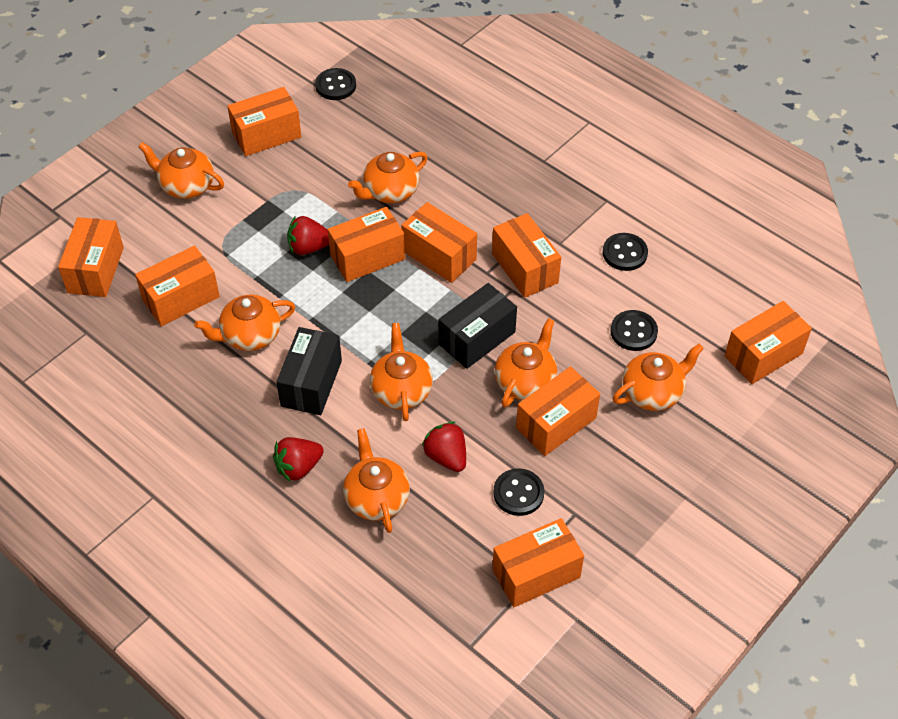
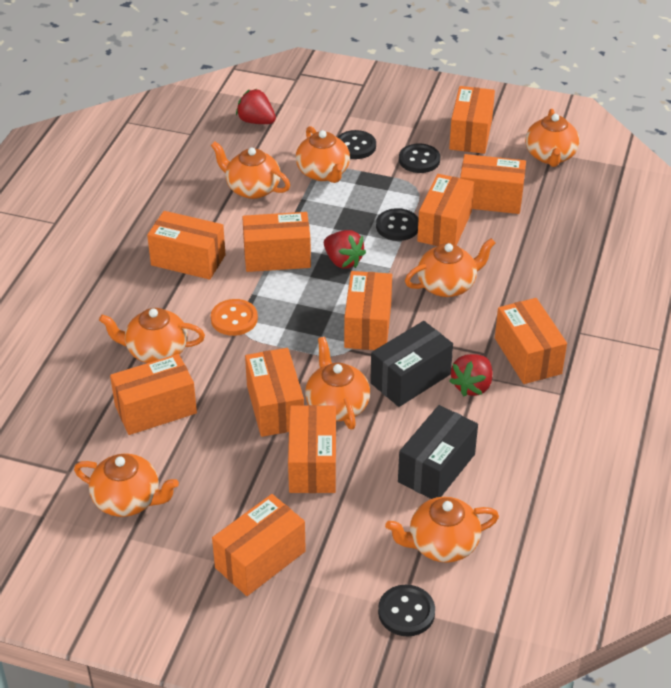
orange box: [58,217,124,297] [135,245,220,326] [227,87,301,156] [328,207,405,282] [401,202,477,283] [492,213,561,298] [492,518,584,607] [516,366,600,456] [725,301,812,384] = 9 -> [110,354,197,435] [147,211,226,280] [212,494,306,596] [242,212,311,272] [245,348,304,437] [288,405,336,493] [344,271,392,350] [417,174,474,246] [449,86,495,154] [460,154,526,214] [495,298,567,384] = 11
orange button: none = 0 -> [211,299,258,336] = 1
orange teapot: [138,142,224,199] [194,295,295,351] [343,428,410,533] [348,152,428,203] [370,323,433,421] [494,318,558,407] [613,344,704,411] = 7 -> [74,454,179,517] [99,308,205,363] [211,141,290,199] [296,126,350,183] [305,337,370,429] [385,497,499,563] [405,238,495,297] [525,109,580,167] = 8

